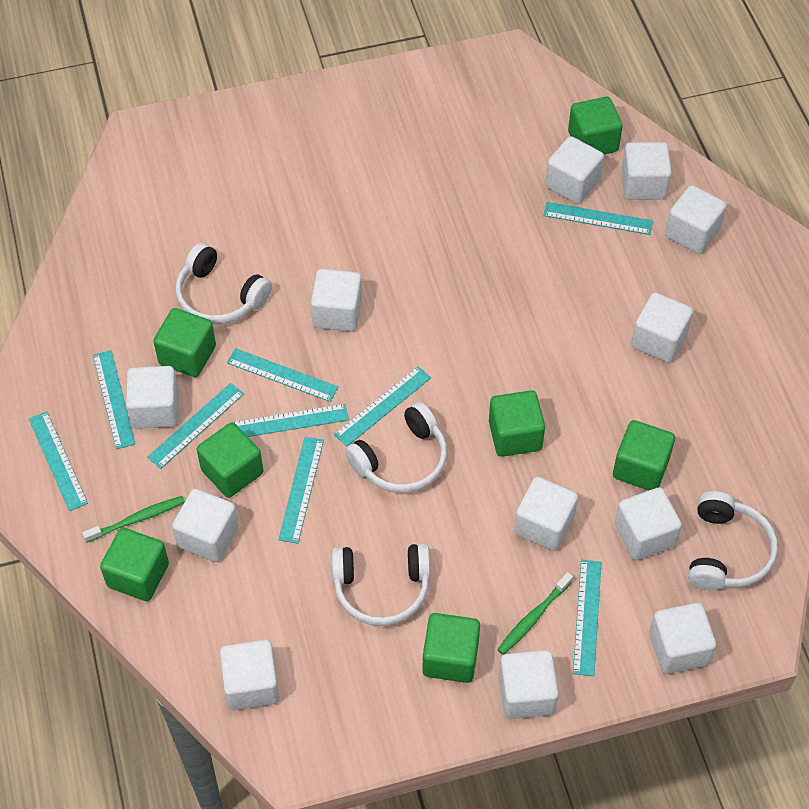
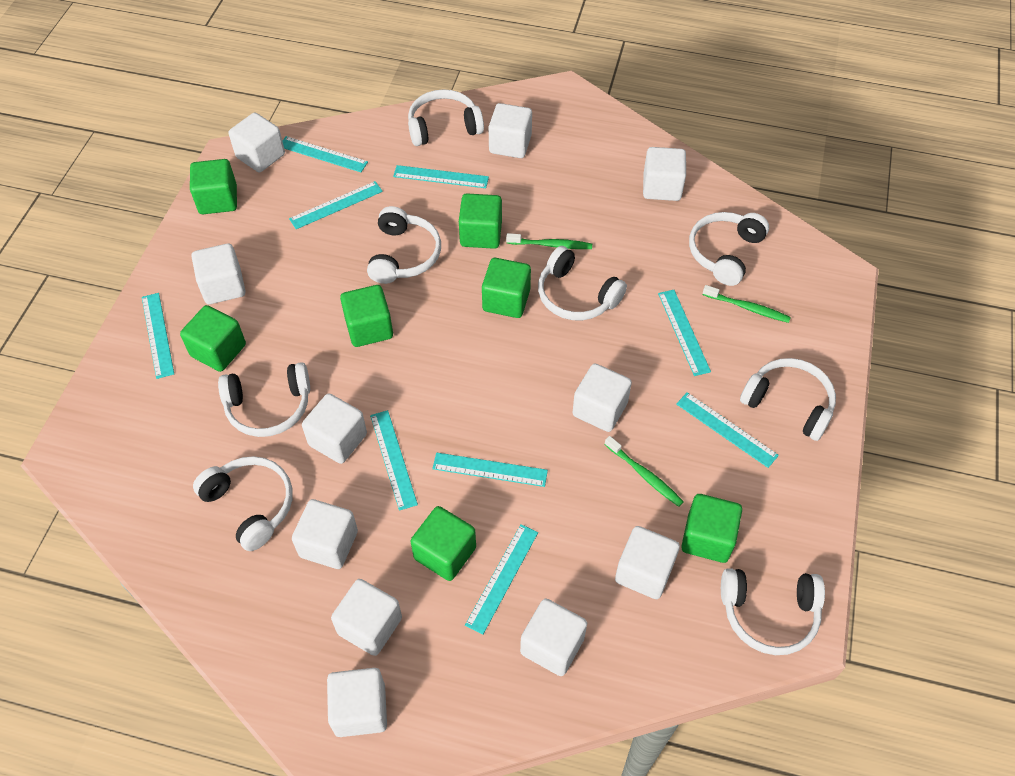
green toothbrush: [82,496,185,543] [497,572,573,655] = 2 -> [506,233,592,249] [604,436,684,507] [703,285,791,323] = 3
white cube: [126,366,179,429] [172,489,239,562] [220,640,280,710] [311,269,362,332] [499,650,559,719] [514,477,578,551] [545,136,604,204] [615,487,682,560] [621,142,672,200] [631,292,693,363] [649,603,716,674] [665,185,727,254] = 12 -> [192,243,246,304] [229,113,285,172] [292,499,358,569] [302,394,367,464] [327,668,387,737] [331,579,402,656] [488,103,532,158] [520,599,587,676] [572,364,632,432] [615,526,680,599] [643,147,686,201] = 11
white headphones: [176,243,272,324] [332,544,430,626] [345,402,447,493] [688,491,778,590] = 4 -> [193,456,293,551] [218,362,310,437] [367,206,441,284] [408,89,484,146] [538,246,627,320] [689,212,769,286] [721,568,825,655] [740,358,836,441] = 8

